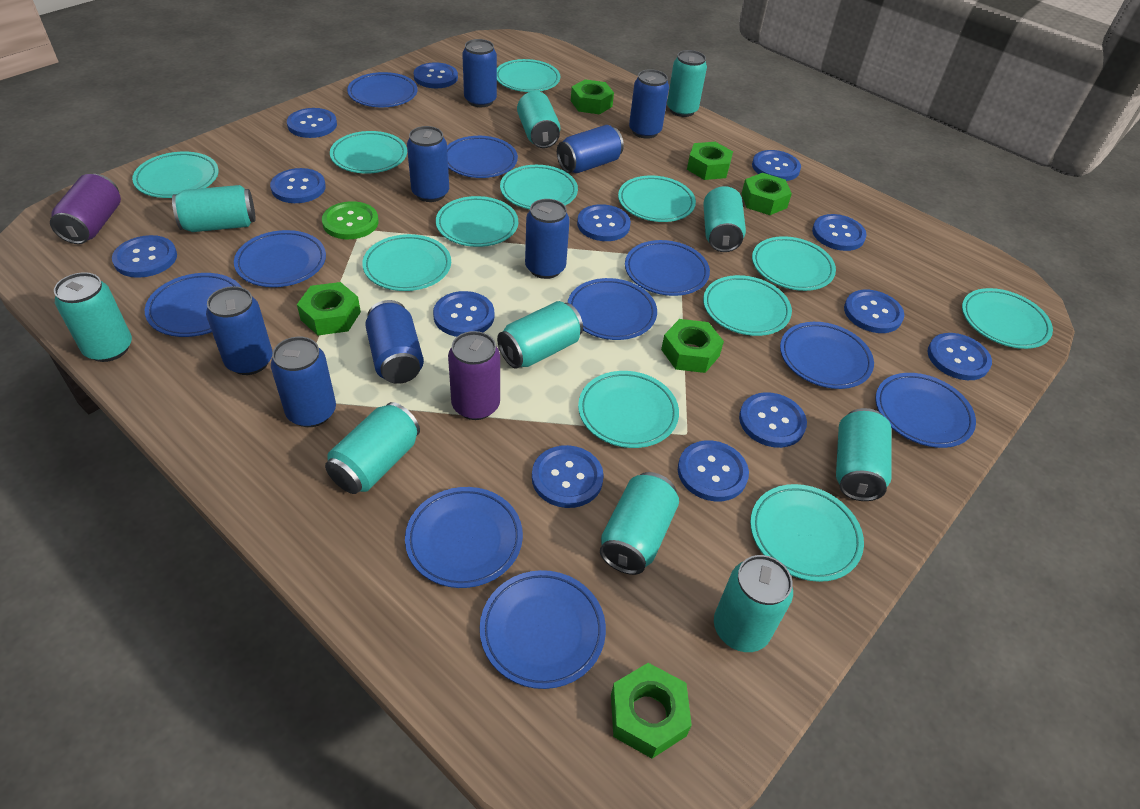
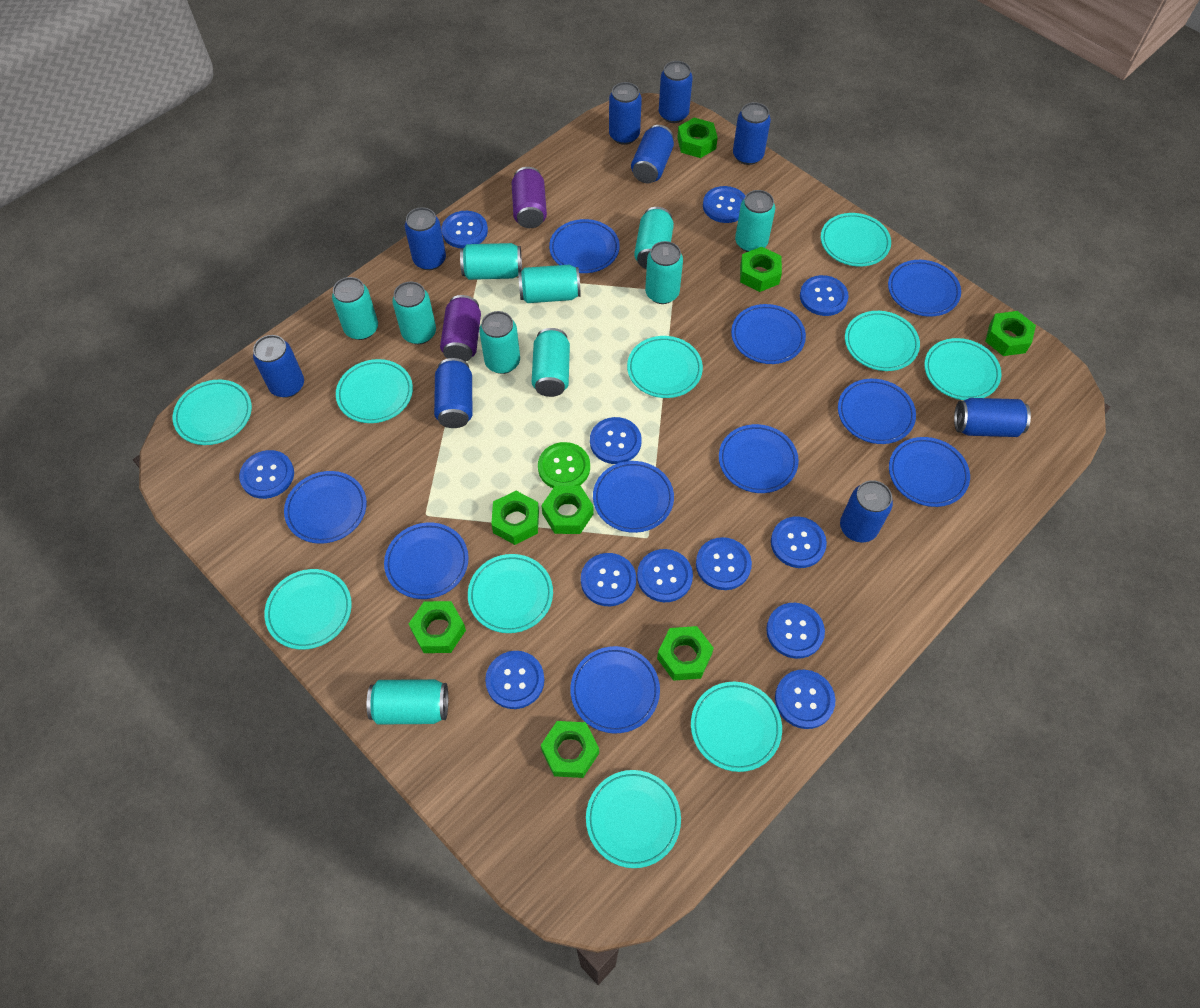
blue button: [112,235,177,278] [270,168,326,203] [287,108,337,138] [413,62,458,88] [433,291,494,337] [532,445,604,508] [577,204,631,241] [678,440,749,501] [739,392,807,448] [752,150,801,181] [812,214,867,251] [844,290,904,333] [928,333,992,380] = 13 -> [239,450,294,499] [442,211,488,248] [485,651,544,709] [581,553,636,606] [590,417,642,464] [637,549,693,602] [696,537,752,590] [703,186,745,223] [766,603,825,659] [771,516,827,568] [775,670,835,729] [800,275,849,316] = 12
blue can: [206,286,273,375] [271,337,336,427] [365,300,424,384] [407,126,449,202] [462,39,497,107] [525,199,570,279] [557,125,624,173] [629,69,669,139] = 8 -> [253,335,304,398] [405,207,446,270] [434,358,472,428] [609,82,642,145] [631,125,674,183] [659,61,693,123] [733,102,771,165] [840,480,893,543] [954,398,1031,437] = 9
green nut: [297,282,361,335] [571,79,614,114] [611,663,692,758] [661,319,724,373] [687,142,733,180] [741,173,792,215] = 6 -> [409,601,466,653] [491,491,539,545] [541,486,594,534] [541,721,599,778] [657,626,714,681] [677,117,718,158] [740,247,782,292] [985,311,1036,356] = 8
turquoise plate: [132,152,219,198] [330,131,407,174] [362,234,451,291] [436,196,518,247] [497,59,561,92] [500,165,578,209] [578,371,679,448] [618,175,696,222] [703,275,792,336] [750,484,864,582] [752,236,836,291] [962,288,1053,349] = 12 -> [173,380,252,445] [264,569,352,650] [336,359,413,423] [468,554,553,633] [586,770,681,868] [627,336,703,398] [691,682,782,772] [821,213,891,266] [845,311,920,371] [924,338,1002,400] = 10

